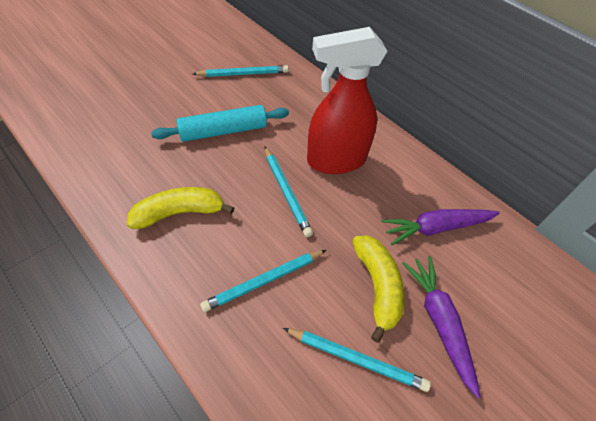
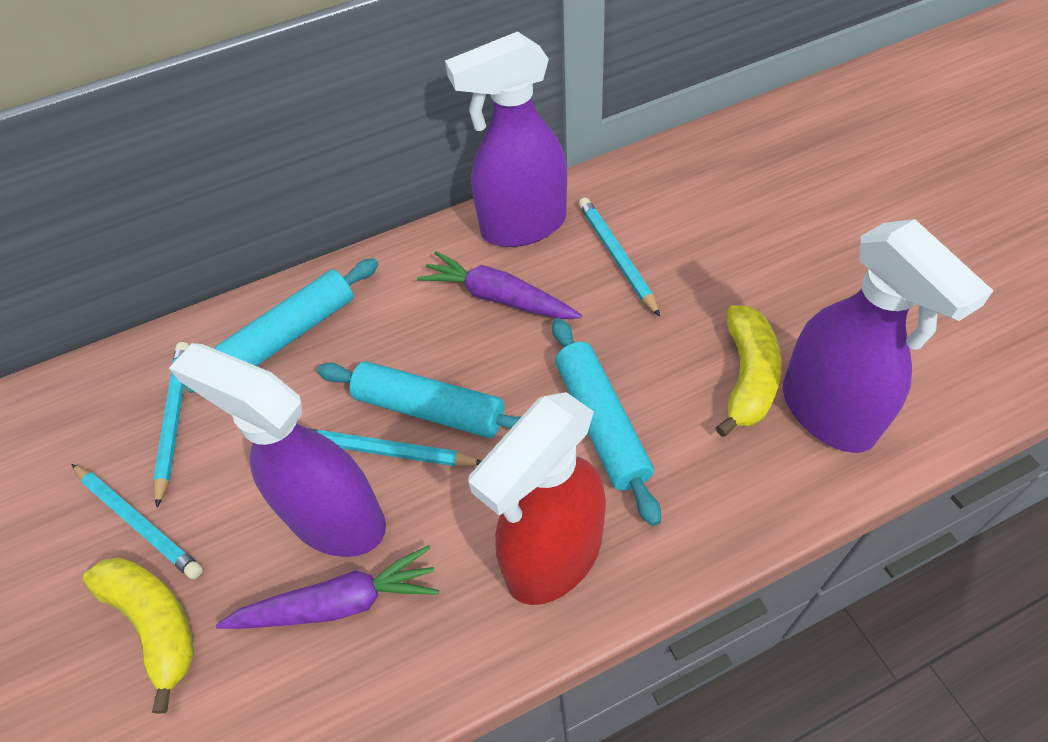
purple spray bottle: none = 0 -> [169,343,386,557] [445,31,567,247] [783,219,993,453] = 3
turquoise rolling pin: [151,105,289,142] = 1 -> [185,258,378,393] [317,361,521,438] [552,318,661,526] = 3

